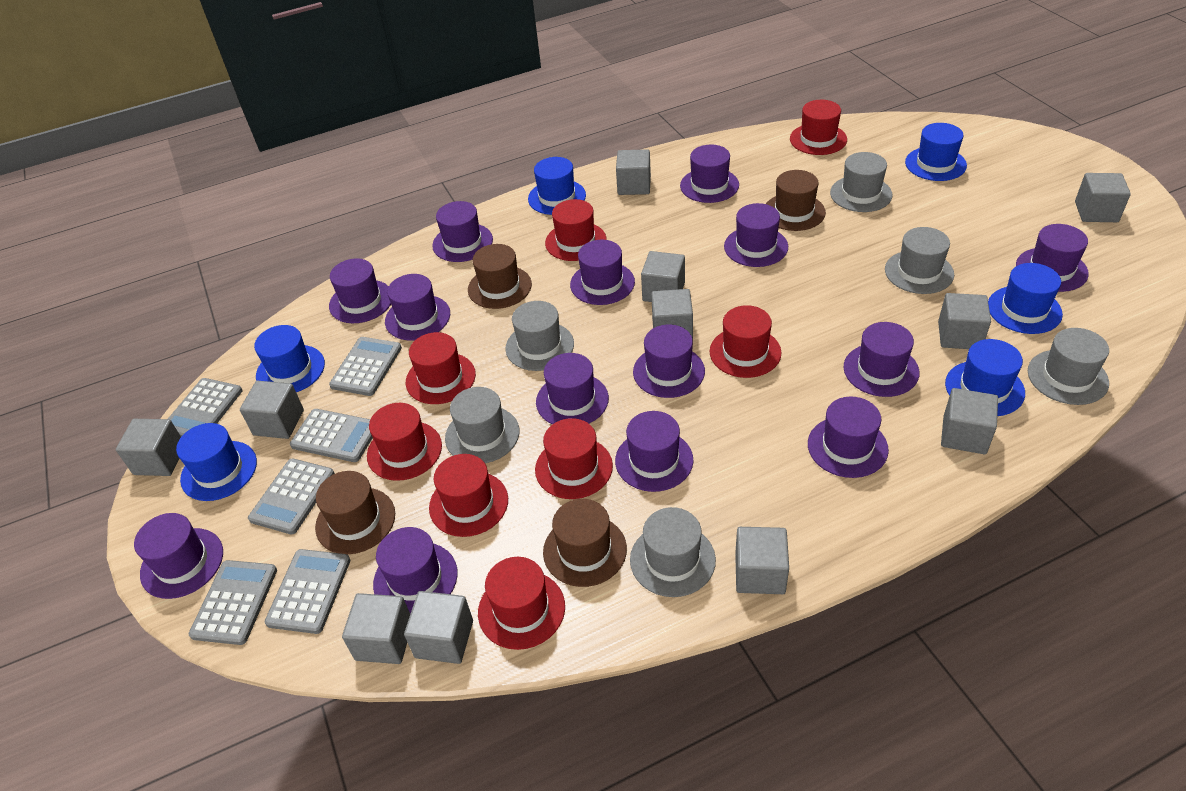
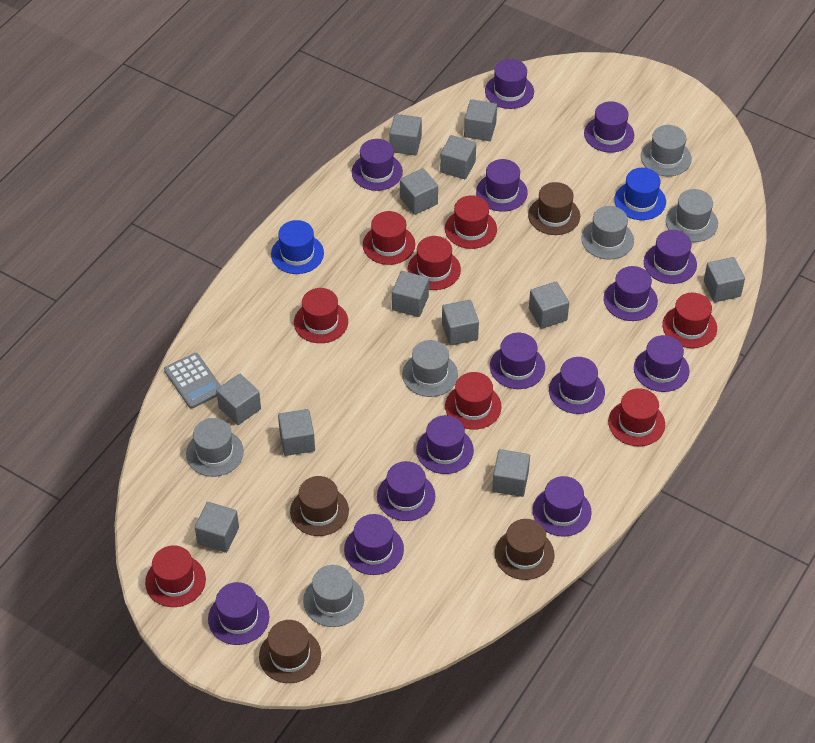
blue hat: [176,423,257,501] [254,325,325,392] [528,157,586,215] [905,123,967,181] [945,339,1025,416] [988,263,1063,334] = 6 -> [271,220,324,274] [614,168,666,220] = 2
grey calculator: [168,378,242,437] [189,560,277,645] [248,458,335,534] [265,549,350,634] [290,409,373,462] [329,337,402,396] = 6 -> [164,353,221,408] = 1
grey cube: [116,419,181,476] [240,381,304,439] [342,593,410,664] [404,591,473,664] [616,149,651,195] [641,251,685,302] [651,289,693,339] [735,527,789,594] [938,293,991,349] [941,388,998,454] [1075,173,1131,222] = 11 -> [195,502,239,553] [216,374,261,425] [278,409,315,456] [390,114,422,155] [392,271,429,317] [400,168,438,215] [440,135,476,179] [442,300,479,345] [464,99,497,141] [492,449,530,497] [529,281,569,329] [704,257,745,302] = 12

